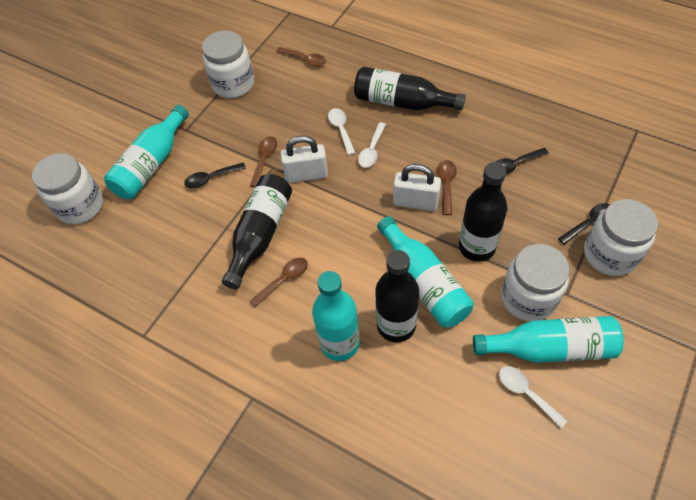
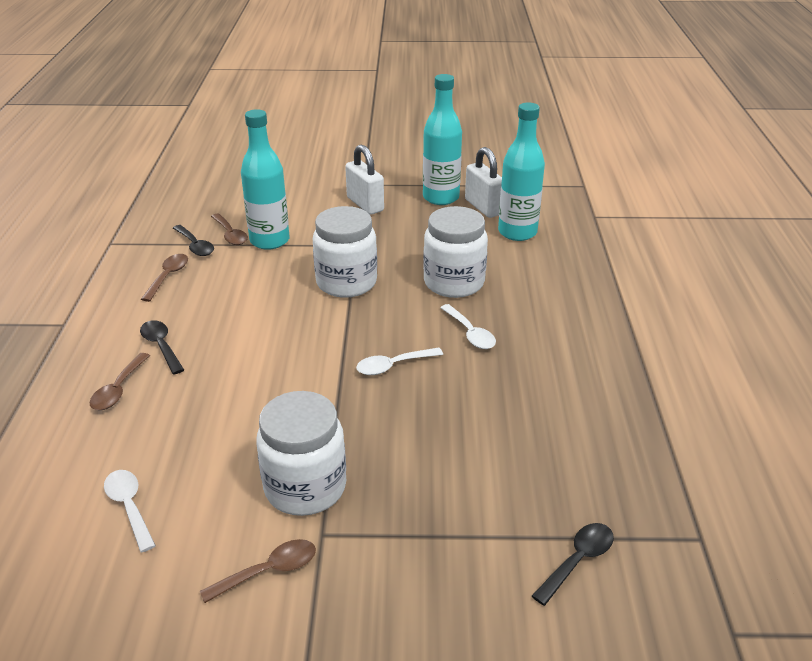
black bottle: [222,174,292,289] [354,67,466,110] [375,250,419,342] [459,162,507,262] = 4 -> none = 0
turquoise bottle: [104,105,189,199] [312,271,360,361] [377,216,474,328] [473,316,624,363] = 4 -> [241,109,289,250] [423,74,462,205] [498,103,545,241] = 3
white jar: [32,153,103,224] [202,31,254,98] [501,244,570,321] [584,199,658,276] = 4 -> [256,391,346,516] [313,206,377,298] [423,206,488,298] = 3

